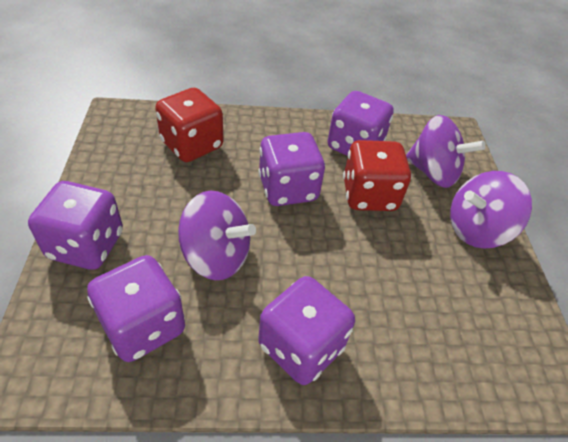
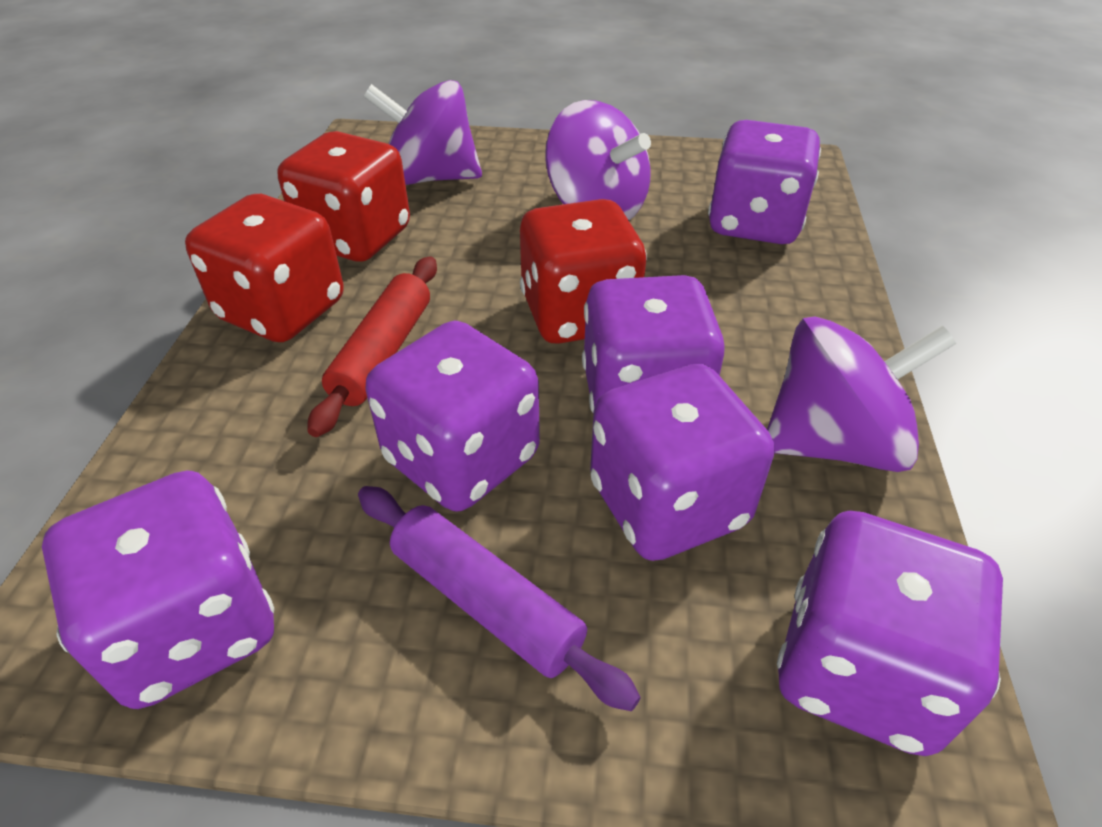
purple dice: [28,181,123,270] [87,255,185,362] [258,132,325,206] [258,276,355,385] [328,91,394,156] = 5 -> [42,471,274,709] [366,321,540,511] [582,275,725,414] [590,364,774,561] [708,120,821,244] [777,511,1003,756] = 6
purple rolling pin: none = 0 -> [358,486,641,711] = 1
red dice: [155,88,223,162] [343,140,412,211] = 2 -> [185,194,344,342] [277,131,410,262] [520,199,647,344] = 3
red rolling pin: none = 0 -> [307,256,437,437] = 1

